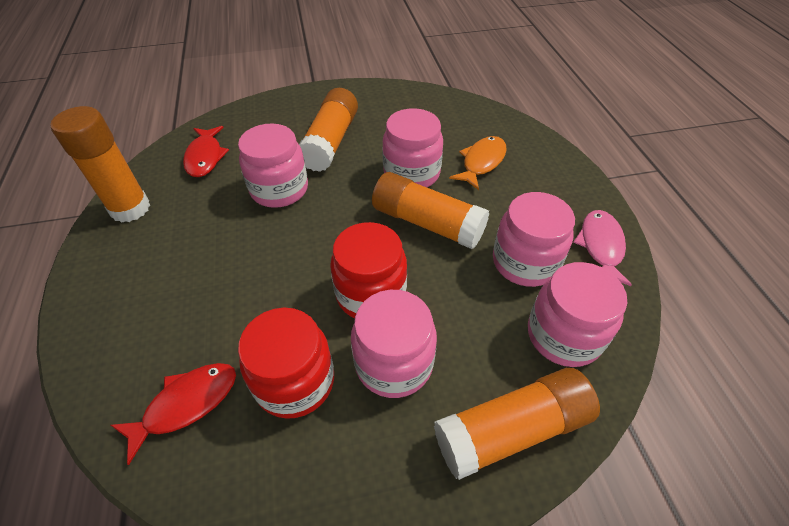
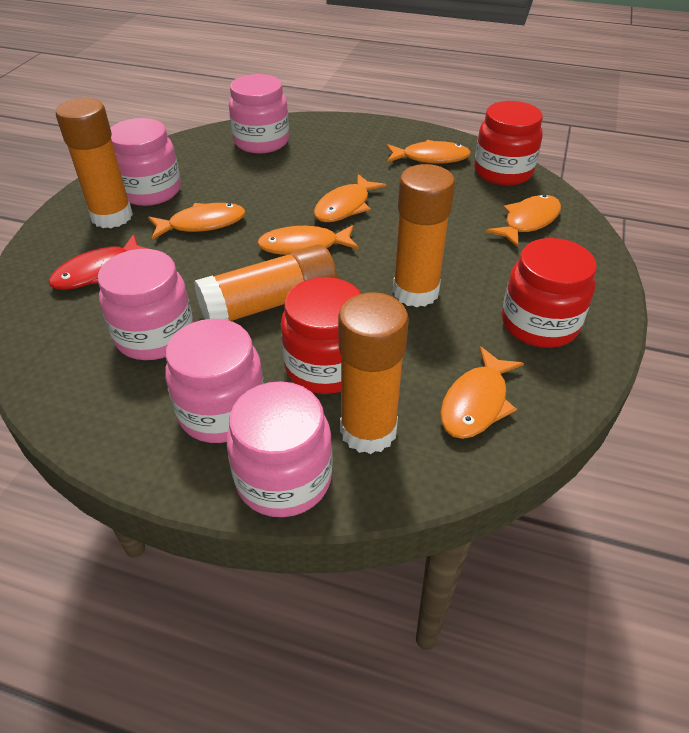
orange fish: [449,136,507,190] = 1 -> [148,203,245,240] [257,225,359,255] [314,174,386,222] [386,140,471,164] [440,346,524,439] [486,195,561,247] = 6
pink fish: [573,210,632,286] = 1 -> none = 0
red fish: [111,363,236,465] [183,126,229,177] = 2 -> [48,234,148,290] = 1
red jar: [238,308,334,419] [330,222,407,318] = 2 -> [281,277,361,394] [474,101,543,185] [502,238,597,348] = 3

